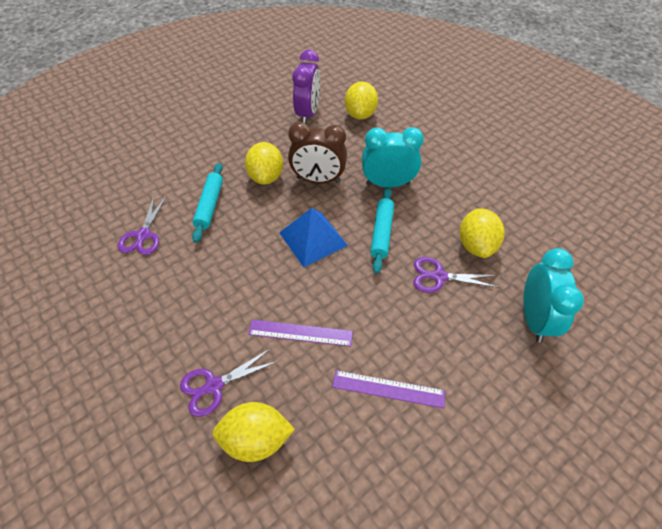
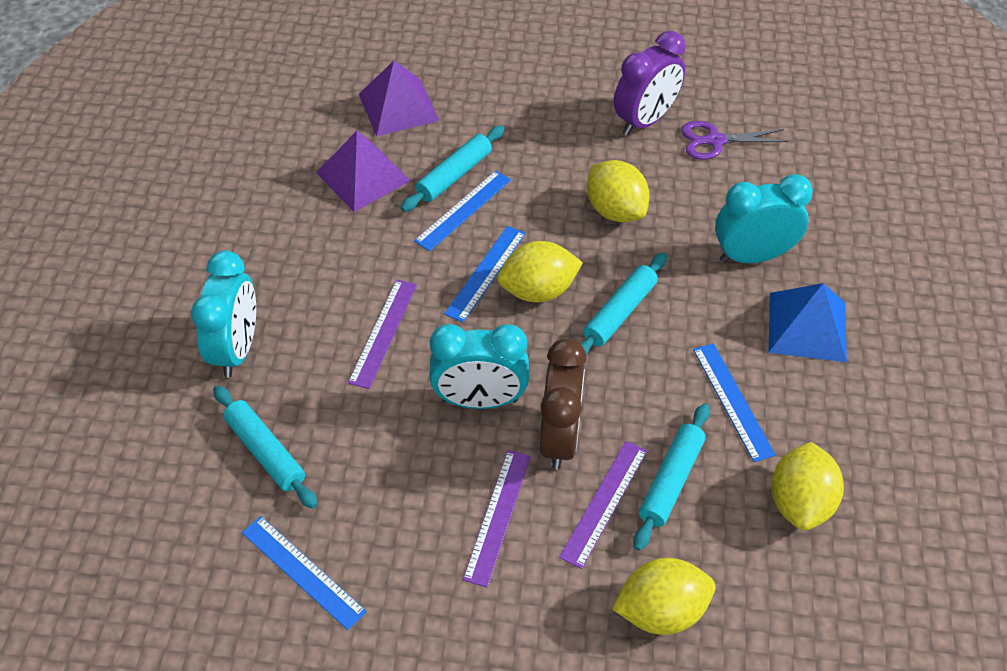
blue ruler: none = 0 -> [242,516,367,630] [414,171,511,252] [444,226,526,322] [693,343,776,462] = 4
purple pyramid: none = 0 -> [316,131,411,212] [359,61,440,137] = 2
purple ruler: [248,320,353,347] [332,370,445,408] = 2 -> [348,279,417,389] [463,450,531,587] [559,441,647,569] = 3
purple scissors: [118,196,167,255] [180,348,278,417] [413,257,499,293] = 3 -> [681,121,789,160] = 1
turquoise clock: [362,127,424,188] [523,248,584,342] = 2 -> [191,251,256,377] [429,324,529,409] [715,174,813,263] = 3
turquoise rolling pin: [192,163,223,243] [370,187,394,274] = 2 -> [213,385,317,509] [401,125,505,212] [580,253,667,356] [633,404,710,551] = 4

